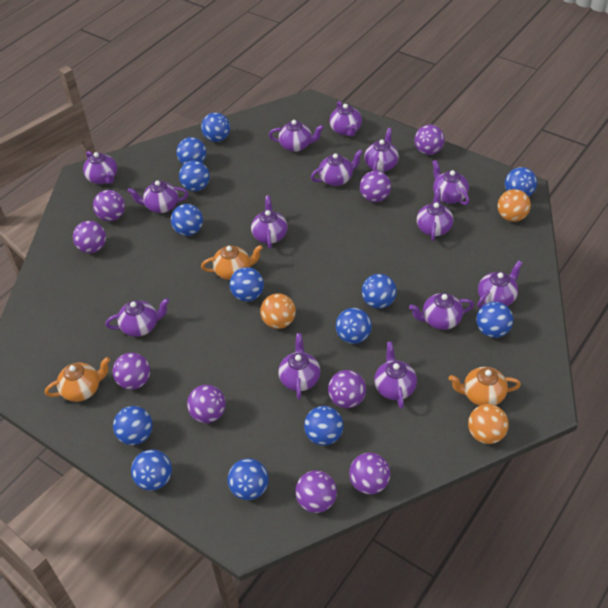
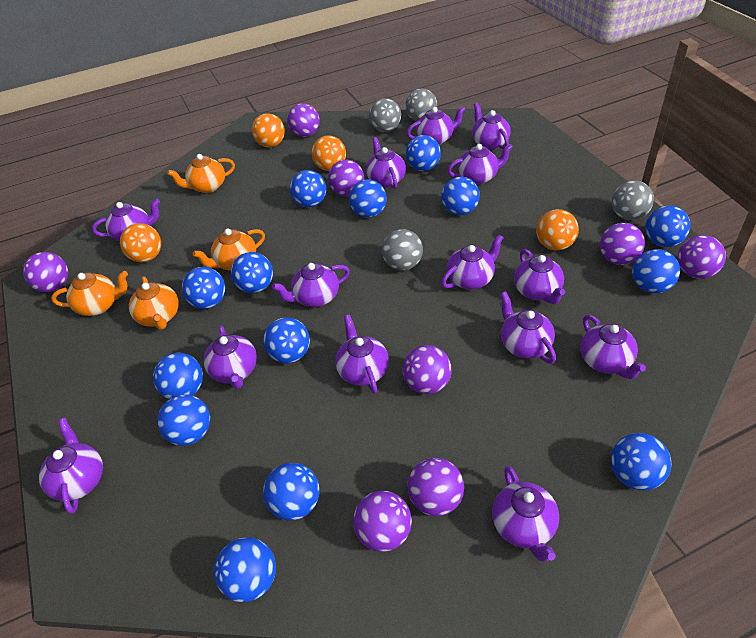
blue ball: [113,406,153,445] [131,449,172,491] [171,204,203,236] [176,137,206,165] [179,161,210,191] [201,113,230,142] [228,458,269,500] [230,267,264,302] [304,406,343,446] [336,308,372,344] [362,274,397,309] [476,302,513,338] [505,167,537,197] = 13 -> [153,353,203,399] [157,394,210,446] [182,267,225,309] [214,537,276,602] [231,252,273,293] [263,317,310,364] [263,463,320,521] [290,170,326,207] [349,179,387,218] [406,135,441,171] [441,177,480,215] [611,433,672,490] [632,249,680,293] [645,205,691,247] = 14
grey ball: none = 0 -> [369,98,401,132] [382,229,423,271] [405,88,437,122] [612,180,654,220] = 4
orange ball: [260,294,296,329] [468,404,509,444] [498,189,531,222] = 3 -> [120,223,161,262] [252,113,285,147] [312,135,346,171] [536,209,579,251] = 4
orange teapot: [45,357,110,402] [201,245,263,280] [449,367,521,406] = 3 -> [51,271,128,316] [129,276,179,330] [167,154,235,193] [193,229,265,271] = 4
purple ball: [73,221,106,253] [93,190,125,221] [113,353,150,390] [187,385,226,423] [295,470,337,513] [328,370,366,408] [349,453,390,494] [360,171,391,202] [414,125,445,155] = 9 -> [23,252,68,292] [287,103,320,137] [328,160,364,196] [353,491,412,552] [402,345,452,394] [407,458,464,516] [600,223,645,265] [678,235,726,279] = 8

